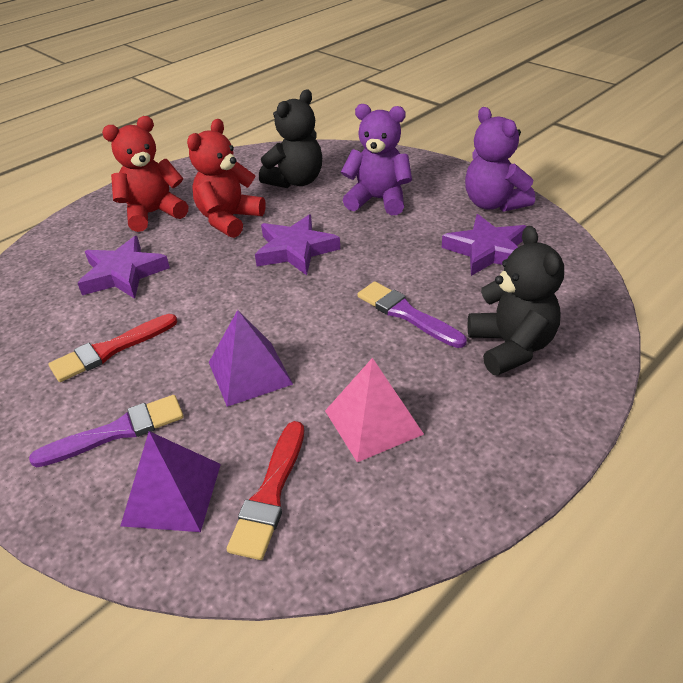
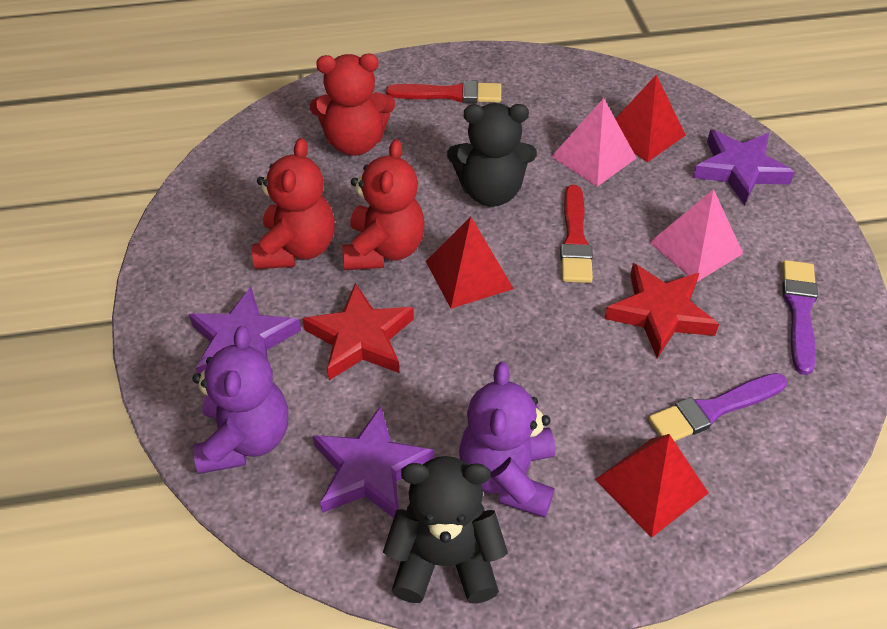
pink pyramid: [325,358,424,462] = 1 -> [551,98,636,187] [649,189,743,282] = 2
purple pyramid: [120,431,221,532] [209,310,293,407] = 2 -> none = 0
red pyramid: none = 0 -> [426,217,514,309] [595,434,709,538] [615,75,686,162] = 3
red star: none = 0 -> [302,283,414,380] [605,263,719,358] = 2
red teddy bear: [102,116,189,232] [187,119,266,238] = 2 -> [252,138,335,269] [310,54,395,156] [342,139,425,270] = 3

